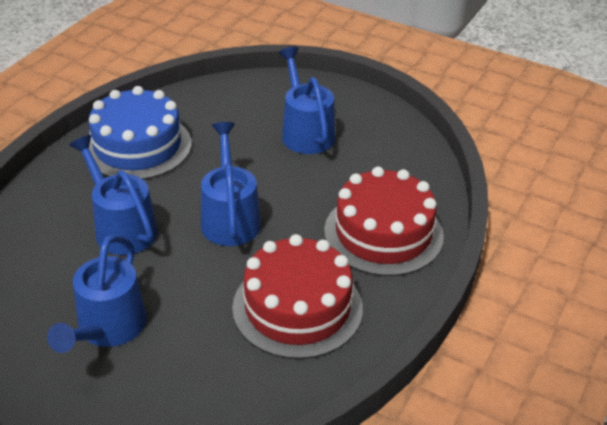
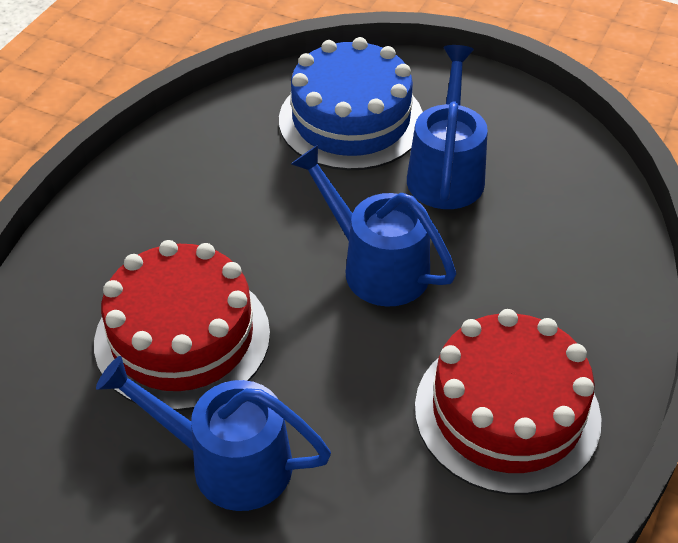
blue watering can: [47,235,147,353] [69,135,158,255] [201,122,261,246] [278,47,335,154] = 4 -> [96,356,331,511] [291,145,456,307] [407,45,488,209] = 3

